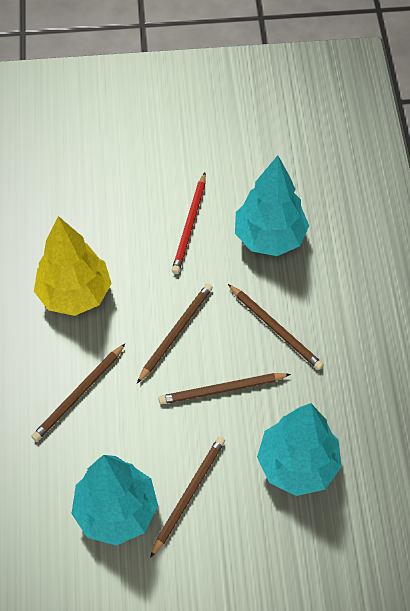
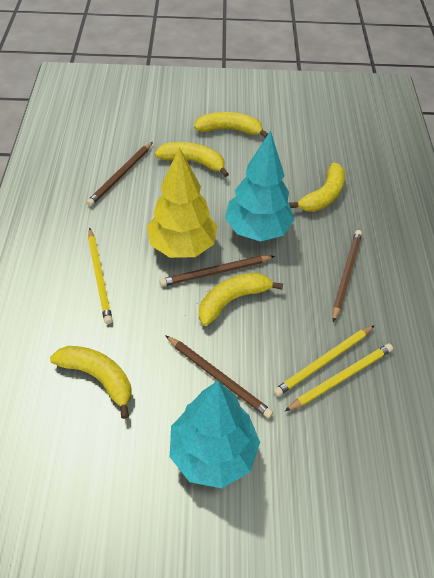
brown pencil: [31,343,126,441] [137,283,213,383] [150,437,225,558] [158,373,291,404] [228,284,324,370] = 5 -> [87,142,153,206] [159,256,275,286] [165,335,273,418] [332,230,362,322] = 4
red pencil: [172,172,206,274] = 1 -> none = 0
turquoise tree: [71,455,158,546] [235,155,309,256] [257,403,342,496] = 3 -> [170,381,260,488] [225,130,294,241] = 2
yellow banana: none = 0 -> [50,346,132,419] [155,142,229,177] [194,112,268,138] [199,273,283,326] [289,163,345,212] = 5
yellow pencil: none = 0 -> [88,228,113,324] [273,325,375,397] [285,343,393,411] = 3

